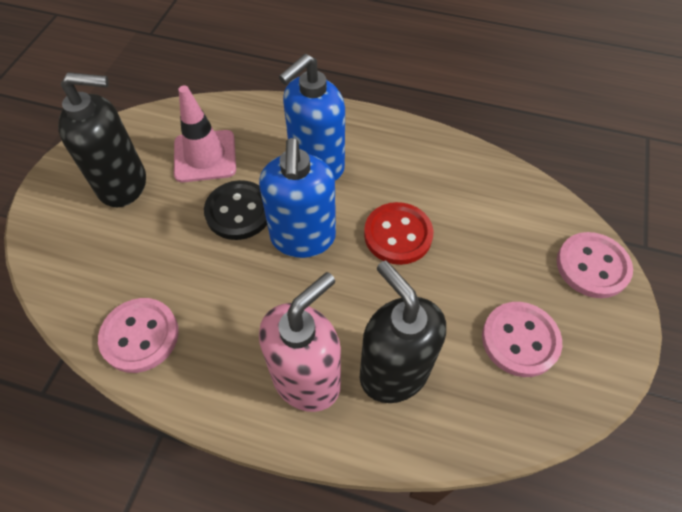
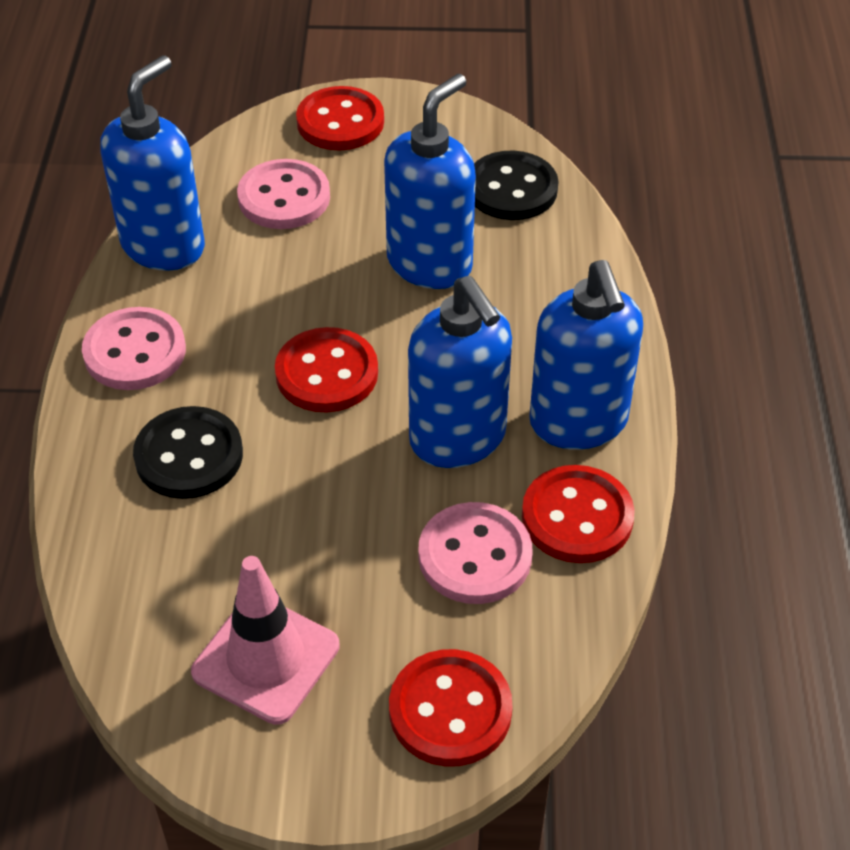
black button: [204,180,267,240] = 1 -> [133,406,243,499] [474,151,559,220] = 2
black soap dispenser: [58,72,146,207] [360,260,446,403] = 2 -> none = 0
blue soap dispenser: [259,138,336,258] [279,54,345,181] = 2 -> [100,55,205,271] [384,74,476,289] [408,276,512,468] [529,260,643,450] = 4
pink soap dispenser: [259,272,341,412] = 1 -> none = 0
red button: [364,202,433,265] = 1 -> [275,327,378,413] [296,86,384,151] [389,649,513,767] [522,465,635,563] = 4

